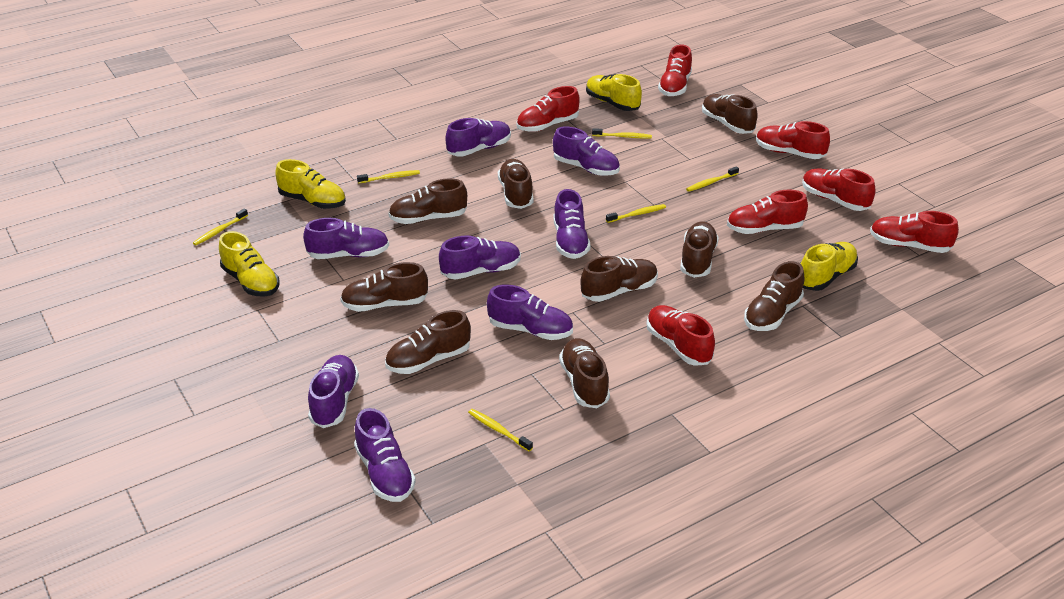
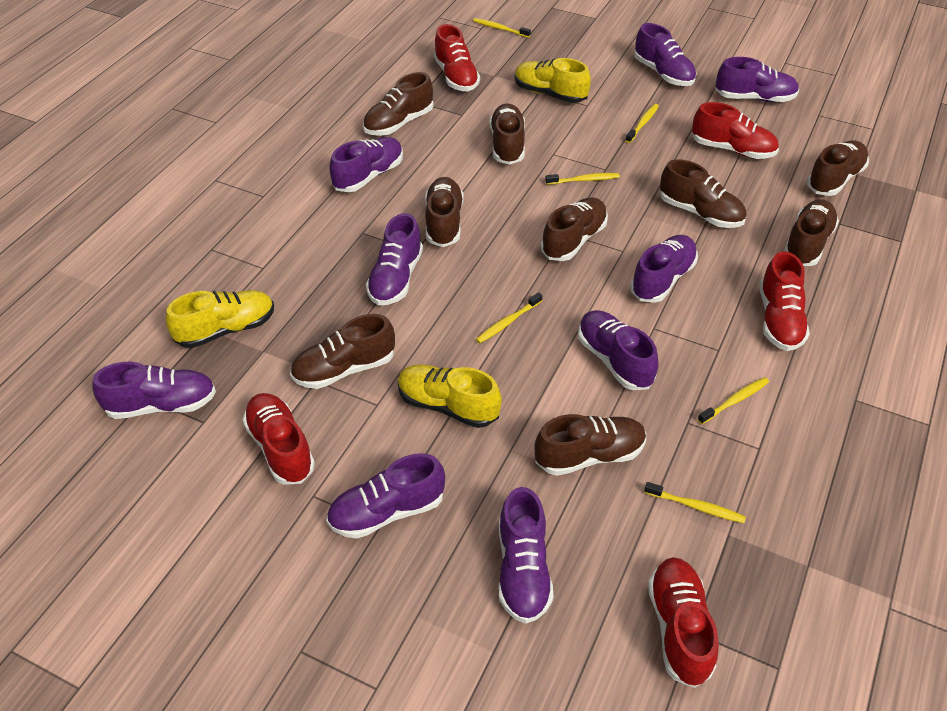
purple shoe: [303,218,389,259] [308,355,359,428] [354,408,416,502] [439,236,521,280] [445,118,511,156] [487,285,573,340] [553,126,620,176] [553,189,591,259] = 8 -> [92,362,216,419] [326,453,445,539] [329,137,403,192] [366,213,423,305] [499,487,553,624] [578,310,659,390] [630,235,698,303] [634,23,697,86] [715,57,799,102] = 9
red shoe: [516,86,580,132] [647,305,715,366] [658,45,692,96] [727,190,808,234] [756,121,830,159] [802,168,876,211] [870,211,959,253] = 7 -> [243,393,315,485] [434,24,480,91] [648,557,719,688] [692,102,779,159] [759,251,810,351] = 5
yellow shoe: [219,231,279,297] [275,159,346,209] [586,74,642,111] [801,242,858,291] = 4 -> [166,290,274,348] [398,364,502,428] [515,58,591,103] = 3

